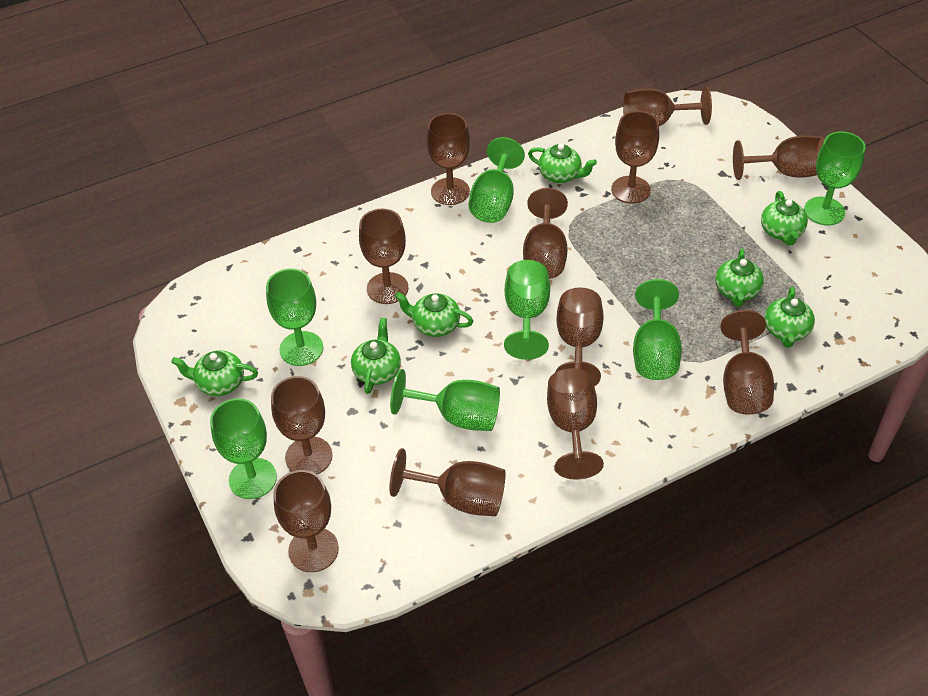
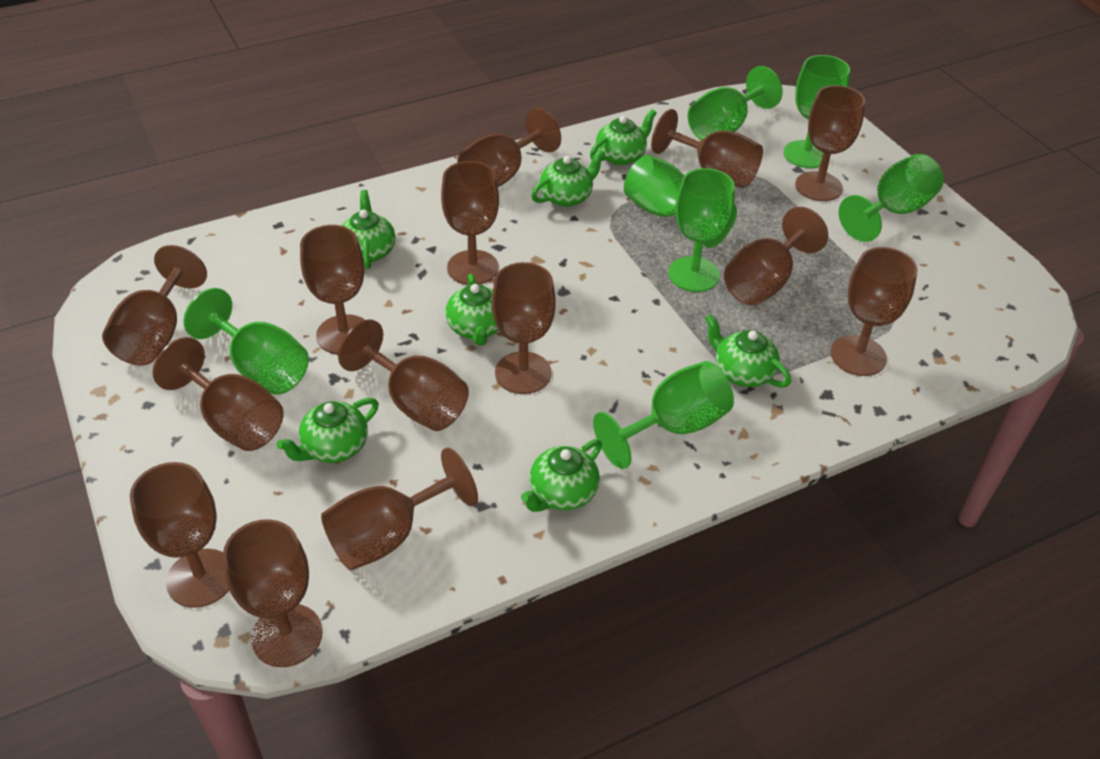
brown goblet: [271,376,332,474] [273,470,339,572] [359,209,409,304] [390,448,505,516] [427,113,470,205] [523,188,568,279] [547,368,604,480] [555,287,603,386] [611,111,659,204] [623,87,712,126] [720,310,774,415] [733,135,825,180] = 12 -> [102,245,207,366] [130,462,229,608] [153,337,283,451] [223,519,323,667] [300,225,365,354] [321,448,478,570] [338,319,469,431] [441,161,499,285] [457,108,561,187] [492,262,556,394] [651,109,763,188] [724,207,828,305] [795,85,865,201] [831,247,918,376] = 14

